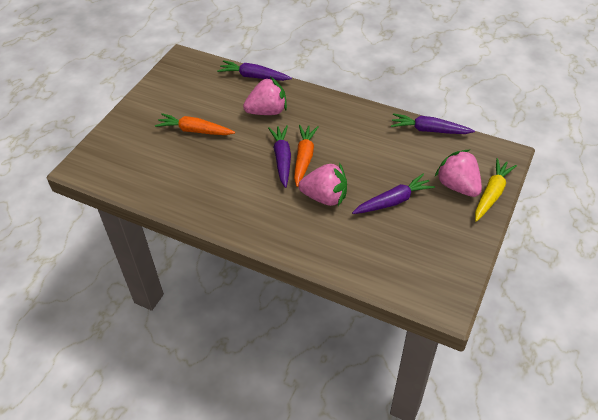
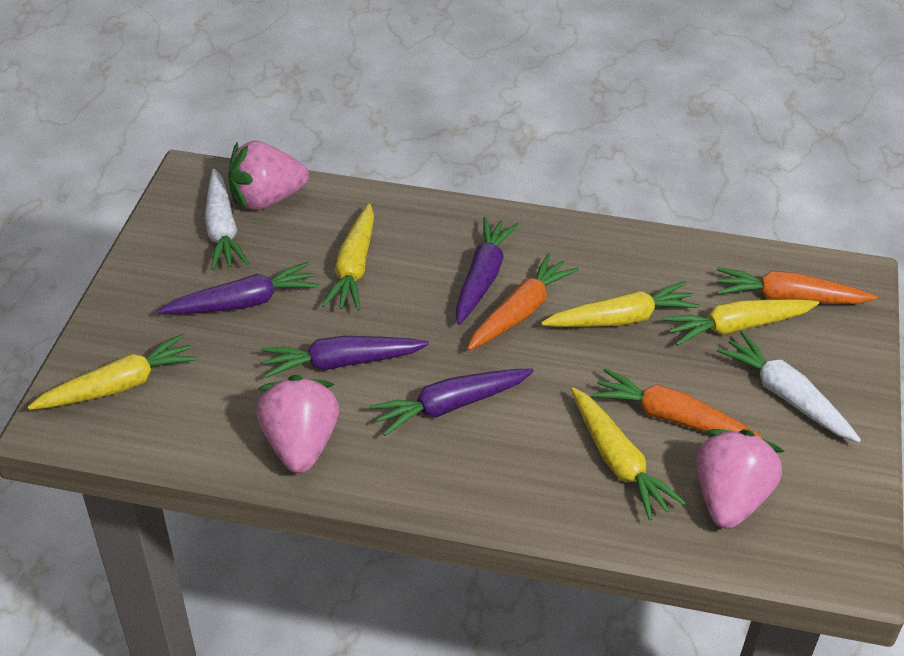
orange carrot: [155,113,235,135] [294,125,318,187] = 2 -> [467,253,579,351] [591,368,763,439] [717,267,878,304] = 3
white carrot: none = 0 -> [205,169,249,270] [717,332,861,442] = 2
yellow carrot: [475,158,517,222] = 1 -> [28,334,198,410] [322,203,374,311] [541,281,700,327] [571,387,686,520] [663,299,819,346] = 5

